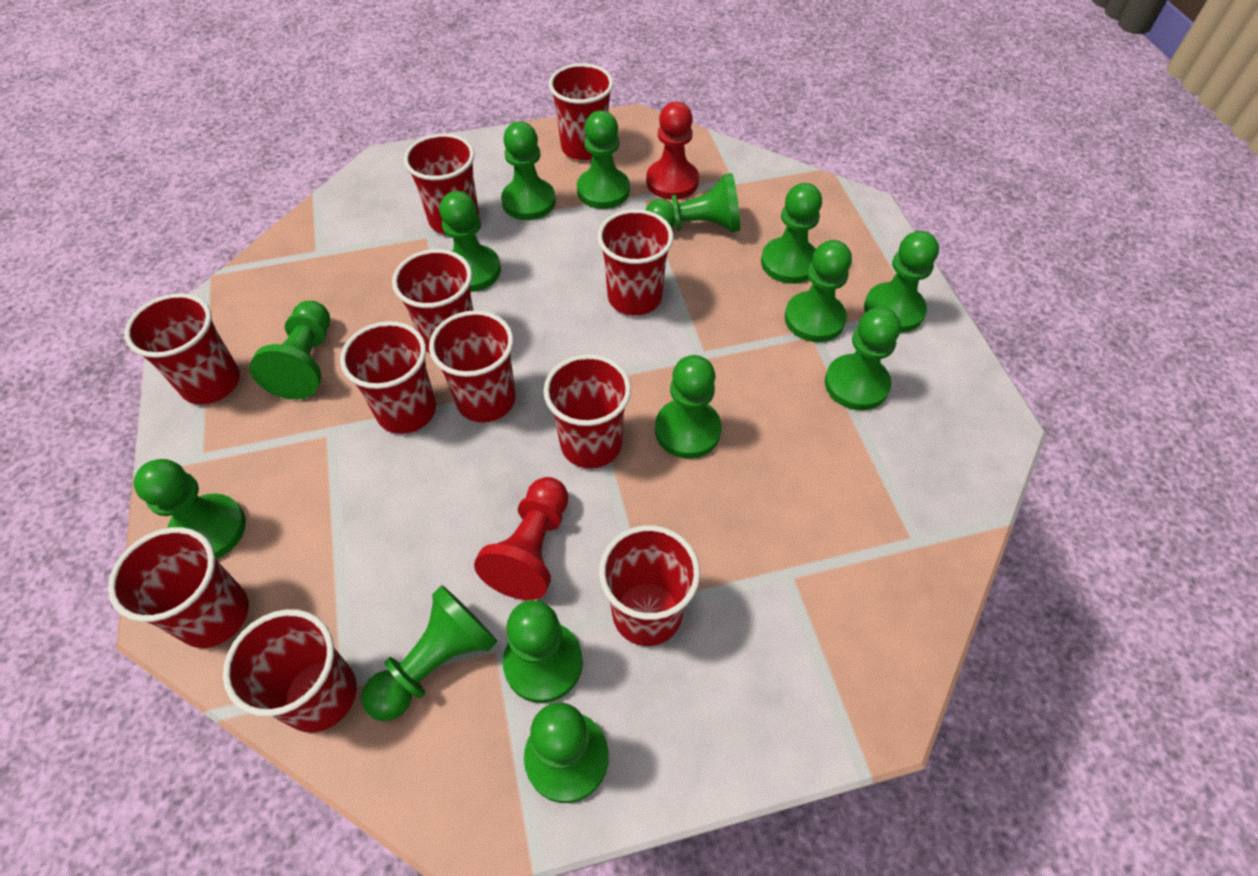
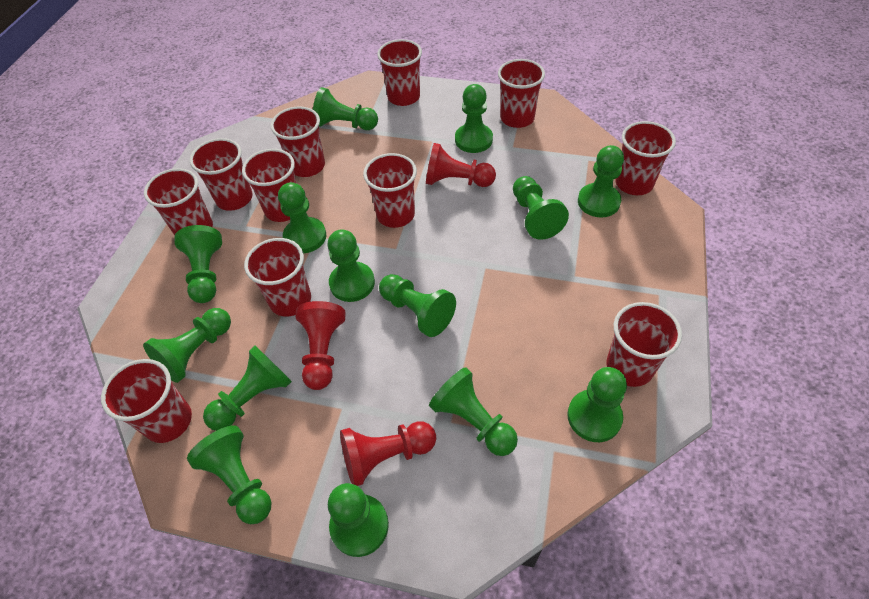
red pawn: [474,477,568,600] [646,102,699,200] = 2 -> [296,301,346,390] [340,421,436,486] [426,143,496,187] = 3

